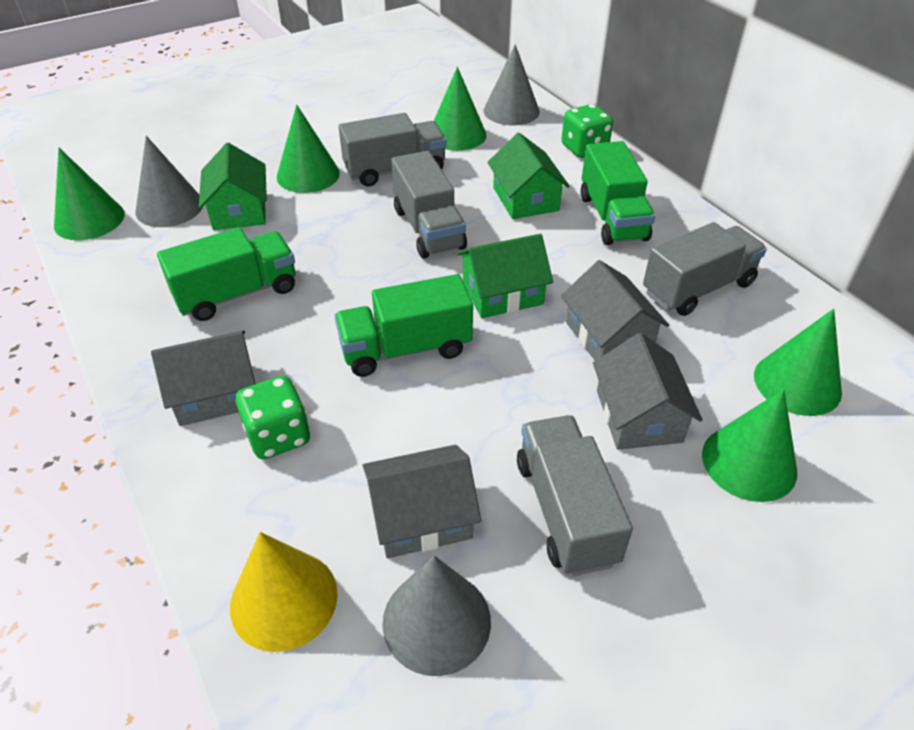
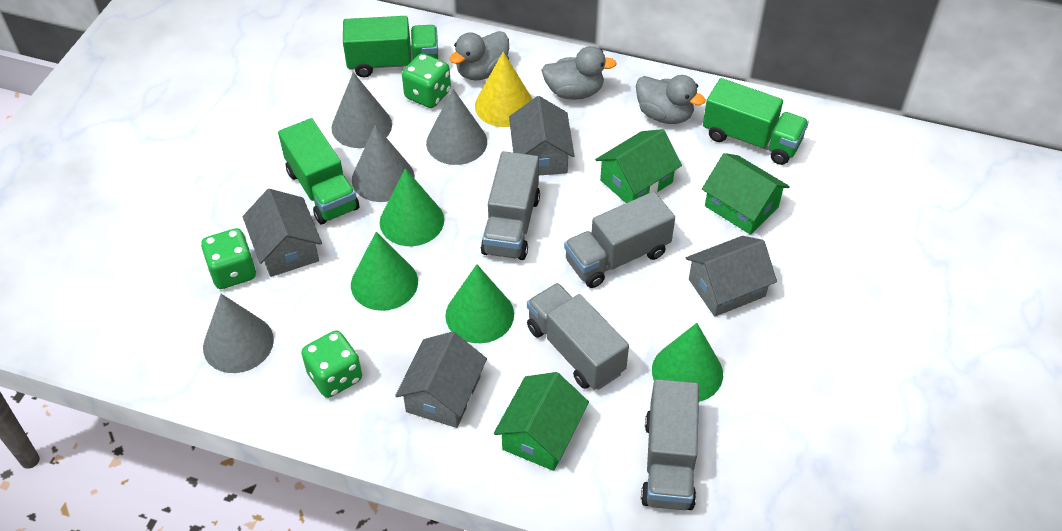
green cone: [54,148,125,240] [277,105,340,193] [434,67,487,151] [702,389,797,502] [754,309,842,416] = 5 -> [351,232,418,311] [380,168,444,246] [445,264,514,343] [652,323,723,402] = 4
green dice: [236,376,310,459] [561,104,613,158] = 2 -> [201,228,256,289] [301,330,362,398] [402,53,451,108] = 3
grey cone: [136,136,203,227] [382,555,491,676] [484,44,540,125] = 3 -> [203,294,274,373] [331,72,392,148] [352,125,414,202] [426,89,487,165] = 4
grey duck: none = 0 -> [449,31,509,80] [541,46,617,100] [636,75,706,124] = 3

